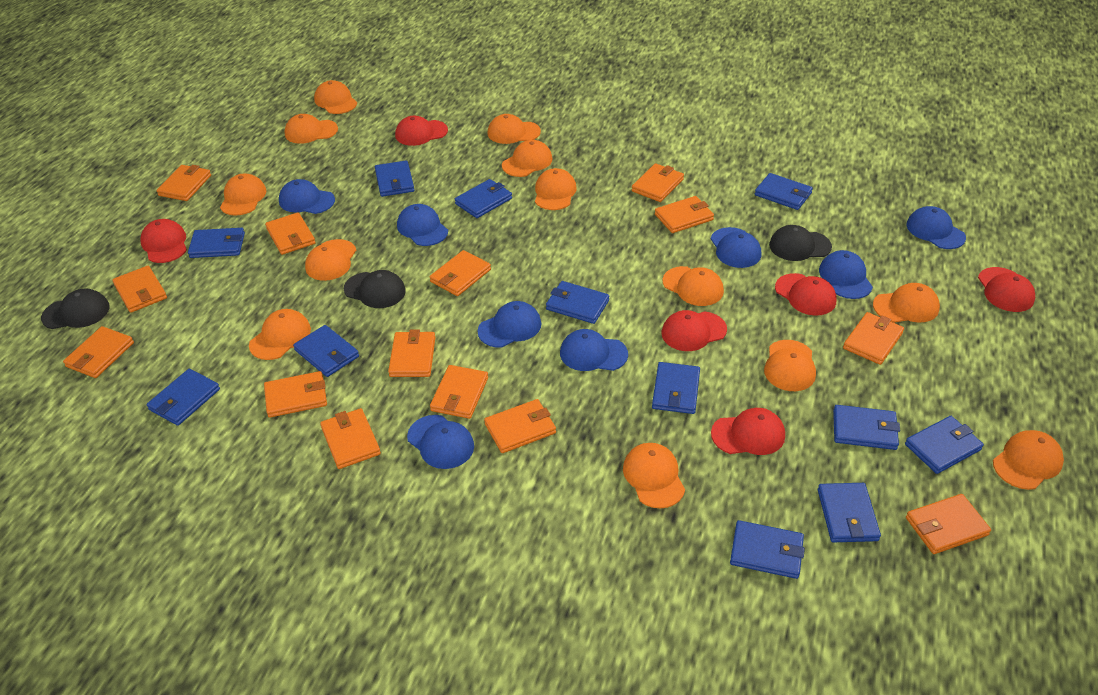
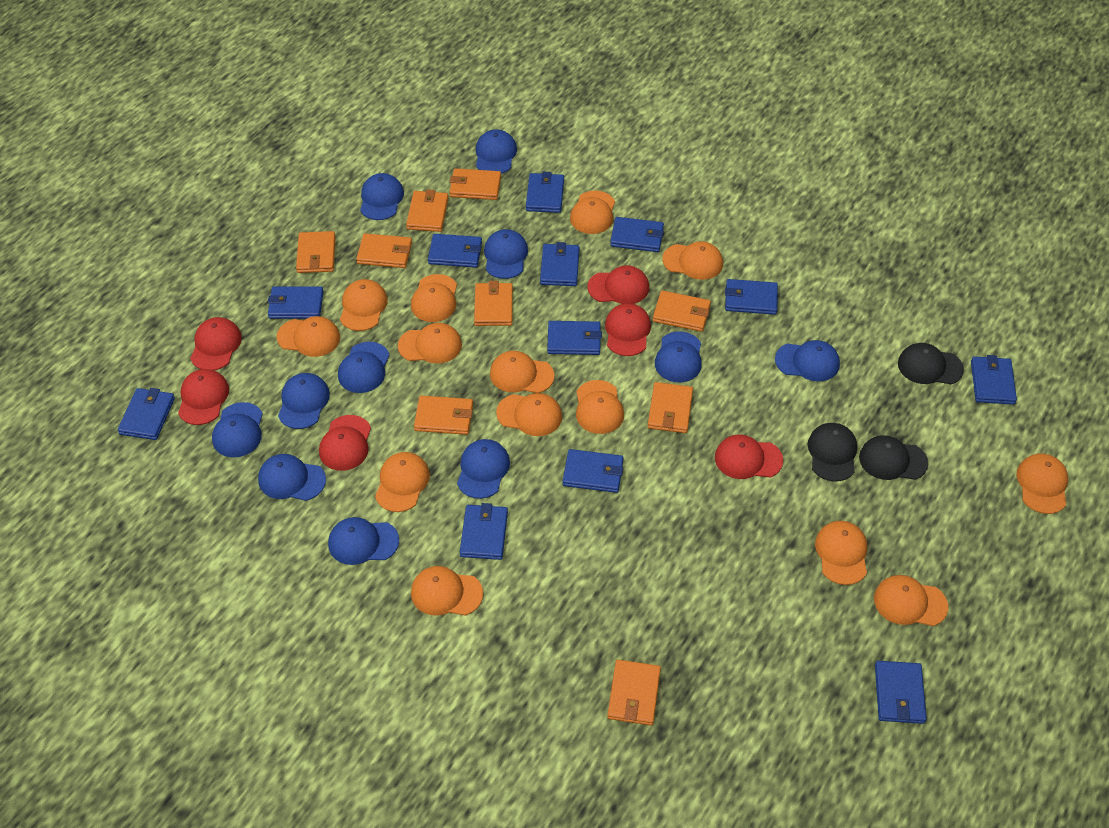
blue cap: [279,179,335,214] [397,204,448,246] [407,415,474,469] [478,301,541,348] [560,329,628,371] [711,227,761,268] [819,250,873,299] [906,206,966,249] = 8 -> [212,402,263,458] [258,454,326,501] [278,373,330,429] [328,517,399,565] [338,342,390,393] [360,173,404,220] [457,439,510,499] [476,129,517,174] [484,229,528,279] [655,331,702,382] [775,340,840,381] = 11
orange cap: [220,174,266,216] [249,309,311,360] [284,114,338,144] [305,239,356,281] [314,80,357,114] [487,114,541,144] [502,140,552,177] [535,168,577,210] [623,443,685,509] [662,266,724,306] [764,340,816,391] [873,283,940,323] [993,430,1064,490] = 13 -> [277,316,340,357] [340,279,388,331] [375,452,430,512] [398,323,462,364] [411,274,457,322] [411,566,483,616] [490,351,554,393] [496,393,562,436] [570,191,615,234] [576,380,624,434] [662,241,723,280] [815,521,867,585] [874,575,948,626] [1016,454,1068,514] = 14
orange wallet: [63,326,134,378] [112,266,167,313] [157,165,211,201] [264,371,327,418] [265,212,316,255] [320,408,381,469] [388,329,435,377] [430,250,491,296] [430,365,488,419] [484,399,556,453] [632,163,684,202] [655,196,714,233] [843,312,904,365] [906,494,991,554] = 14 -> [296,231,336,273] [356,233,412,268] [406,189,448,232] [414,396,473,435] [449,168,501,200] [474,281,513,326] [607,660,661,725] [648,382,693,433] [653,290,711,332] = 9

